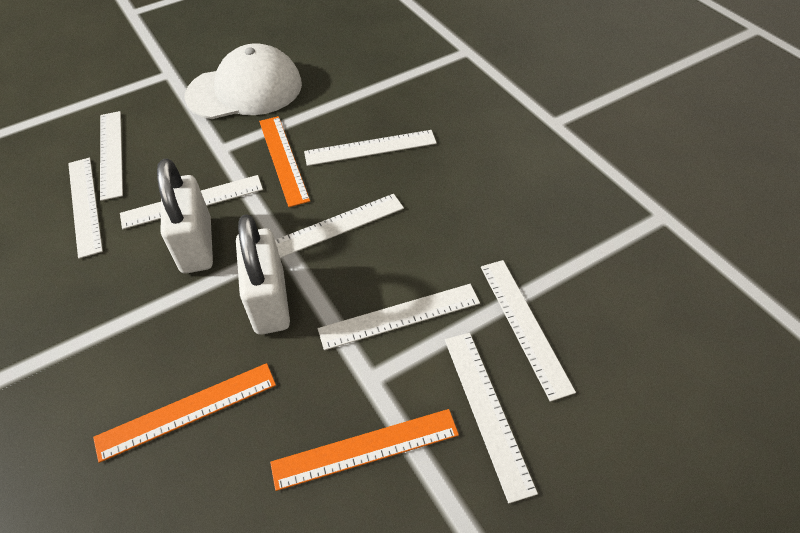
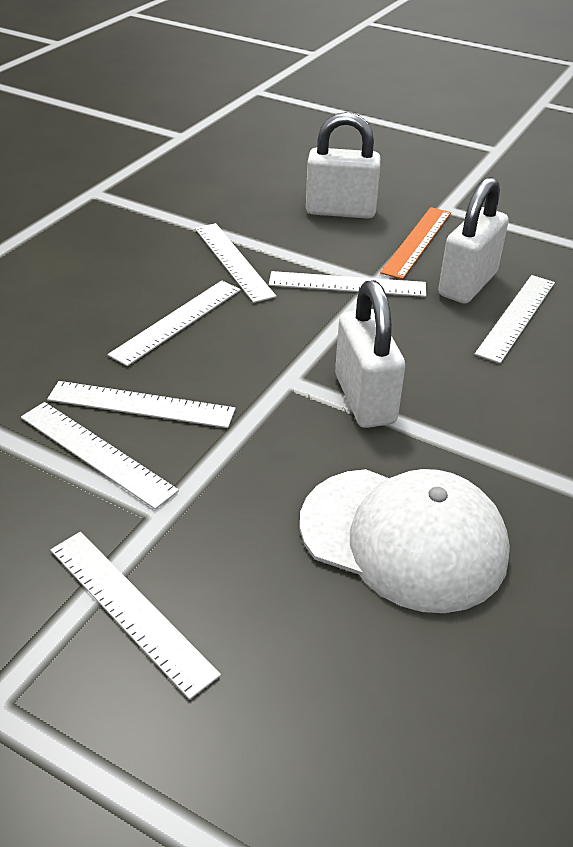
orange ruler: [93,363,276,463] [259,116,310,207] [270,409,459,491] = 3 -> [380,207,451,280] = 1
white padlock: [157,158,213,273] [236,214,290,335] = 2 -> [306,112,381,219] [335,280,405,428] [438,177,509,304] = 3
white ruler: [68,158,103,259] [100,111,123,201] [120,175,263,229] [275,194,404,258] [304,130,437,166] [318,284,480,350] [445,333,538,503] [481,260,576,402] = 8 -> [21,402,179,509] [47,381,236,428] [50,532,221,700] [108,281,241,366] [195,223,277,303] [269,271,426,297] [475,275,555,363] = 7

